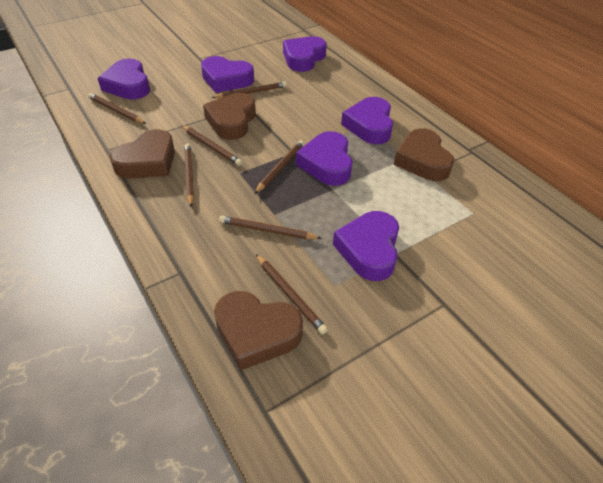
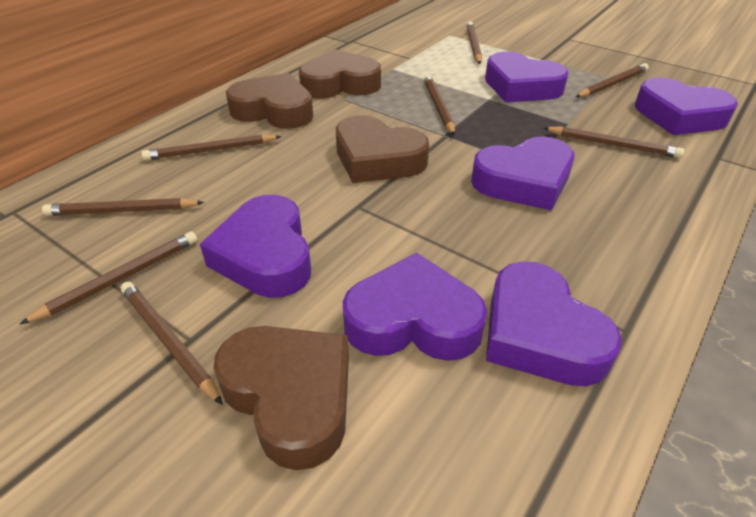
brown pencil: [88,93,146,124] [181,125,242,166] [184,144,194,207] [211,81,287,99] [219,216,322,239] [254,140,304,194] [256,254,328,334] = 7 -> [20,231,197,324] [42,198,204,216] [121,281,223,405] [141,134,281,161] [424,75,455,136] [467,21,482,64] [544,126,684,158] [576,63,649,97] = 8

